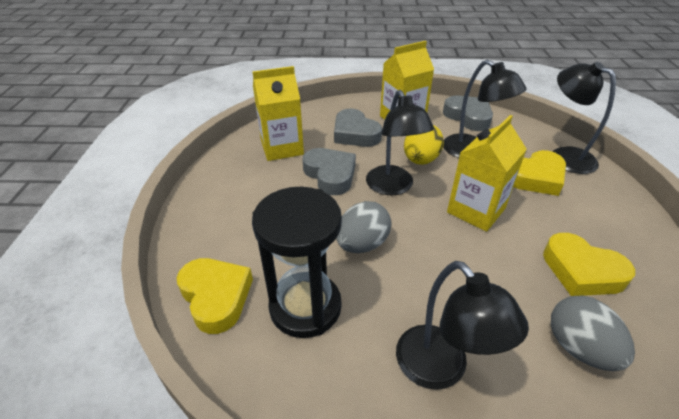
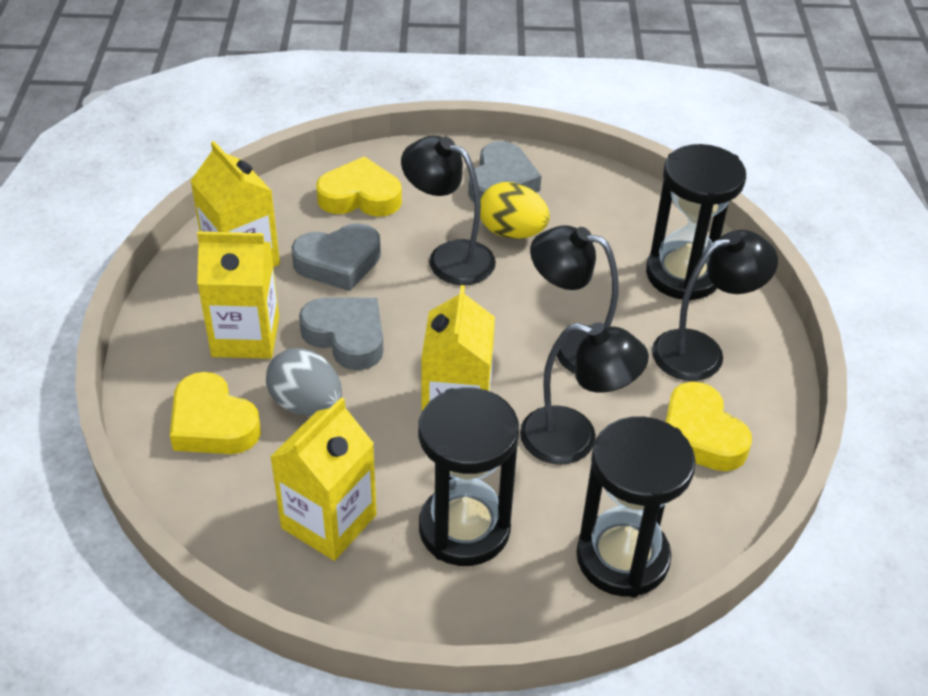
black hourglass: [252,187,342,338] = 1 -> [418,387,519,566] [576,416,696,597] [646,144,746,301] = 3
grey egg: [336,201,392,253] [551,296,635,371] = 2 -> [266,348,342,416] = 1
yellow carton: [253,66,304,161] [380,41,434,120] [447,115,527,232] = 3 -> [190,141,280,267] [197,231,279,359] [270,397,377,561] [421,285,495,411] = 4

